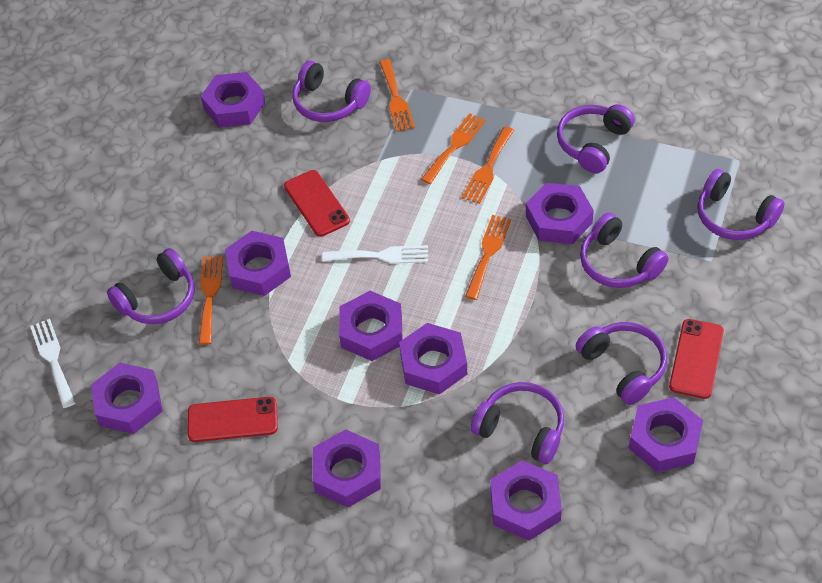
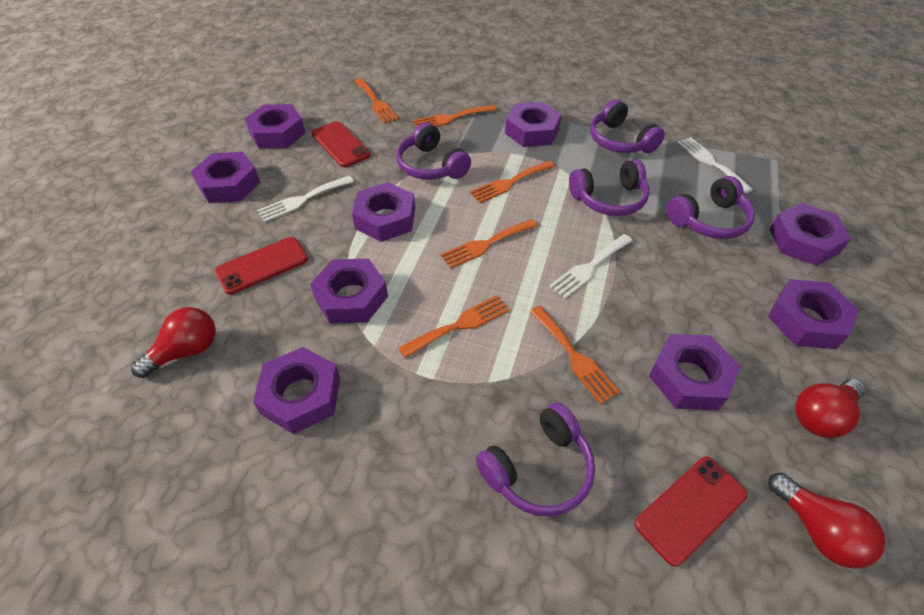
orange fork: [199,256,223,345] [379,59,415,132] [421,113,486,184] [462,126,514,204] [465,215,511,300] = 5 -> [355,78,399,124] [399,295,510,358] [413,105,497,127] [441,219,538,268] [470,161,555,203] [530,306,620,404] = 6
purple headphones: [107,248,194,324] [292,61,371,122] [471,382,564,464] [557,104,635,173] [576,322,667,405] [580,213,669,288] [697,169,784,240] = 7 -> [396,122,471,180] [476,403,595,517] [569,160,650,216] [590,99,665,153] [667,176,755,239] = 5
red light bulb: none = 0 -> [131,307,216,378] [768,472,886,569] [795,379,866,438] = 3
white fork: [30,319,75,408] [322,245,428,264] = 2 -> [258,176,354,222] [549,234,633,299] [678,137,753,193] = 3

